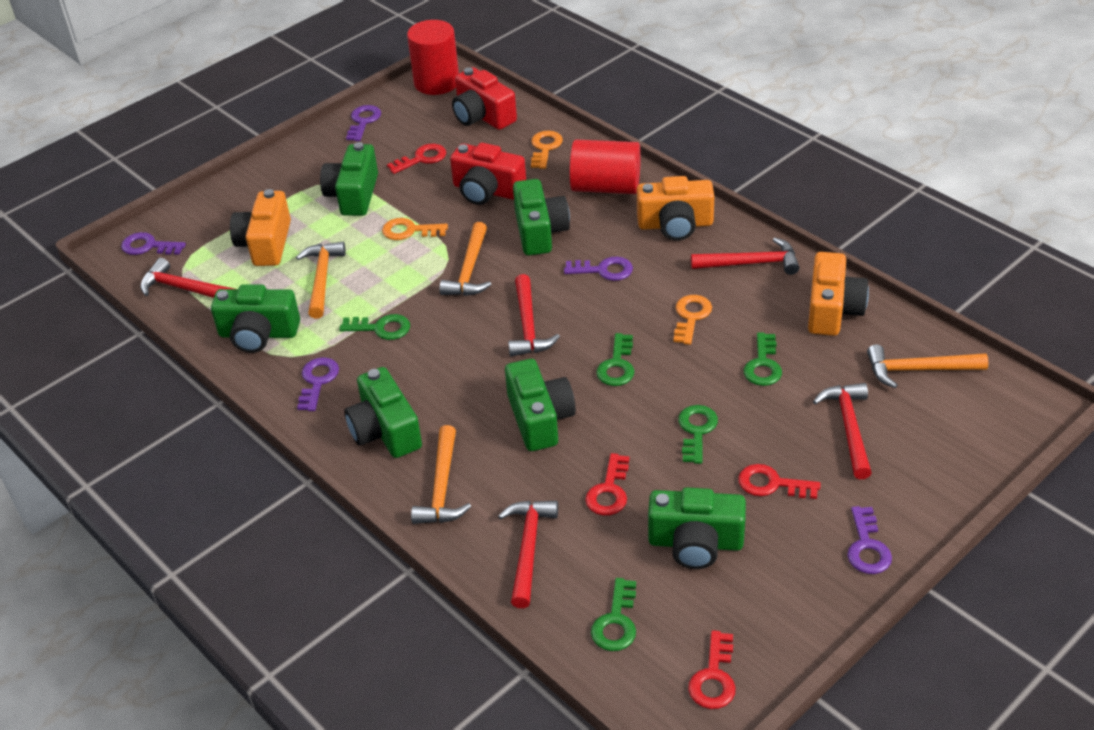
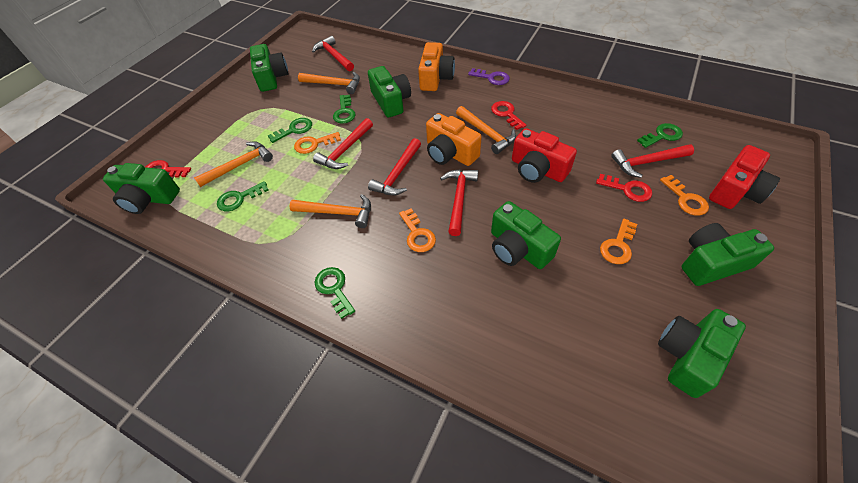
orange camera: [230,189,291,266] [637,176,714,241] [808,252,869,336] = 3 -> [418,42,455,91] [426,113,482,166] = 2
orange key: [382,218,448,240] [531,131,563,169] [673,295,712,345] = 3 -> [294,132,341,154] [399,208,436,252] [600,219,637,264] [660,175,709,216] = 4
purple key: [121,232,186,255] [297,357,339,411] [346,105,381,141] [564,257,633,281] [847,506,892,574] = 5 -> [468,68,510,85] = 1
red cylinder: [407,20,459,95] [569,140,641,194] = 2 -> none = 0
red key: [387,144,446,174] [585,453,630,516] [688,630,736,709] [738,464,821,499] = 4 -> [146,160,191,177] [491,101,527,130] [596,174,652,202] = 3

